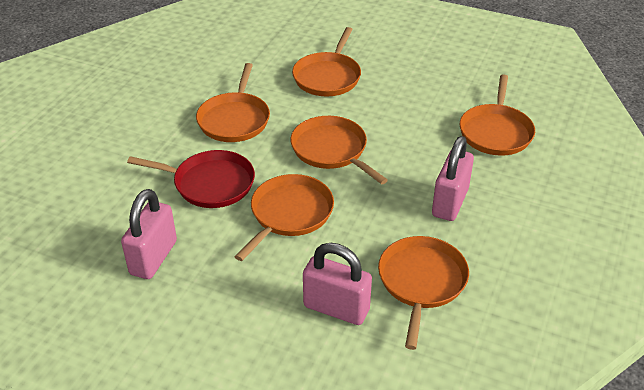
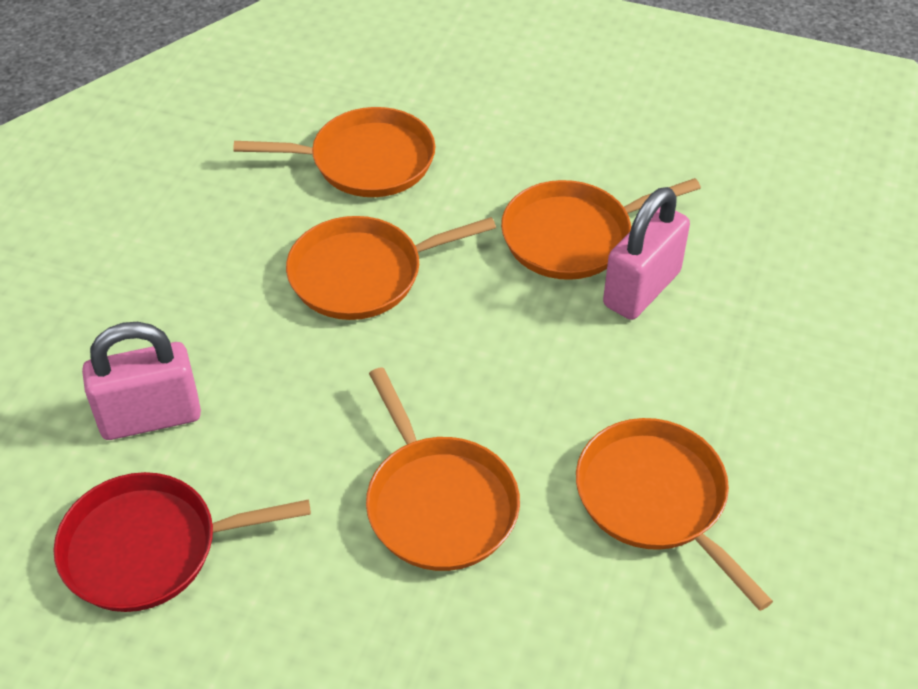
orange pan: [196,63,270,142] [235,174,334,261] [291,116,388,184] [292,27,361,96] [378,236,469,350] [460,74,535,156] = 6 -> [233,107,435,197] [286,216,496,320] [366,367,520,571] [501,178,701,280] [576,418,773,611] = 5
pink padlock: [121,189,177,279] [303,243,372,325] [432,136,474,221] = 3 -> [82,322,201,440] [603,187,690,320] = 2

